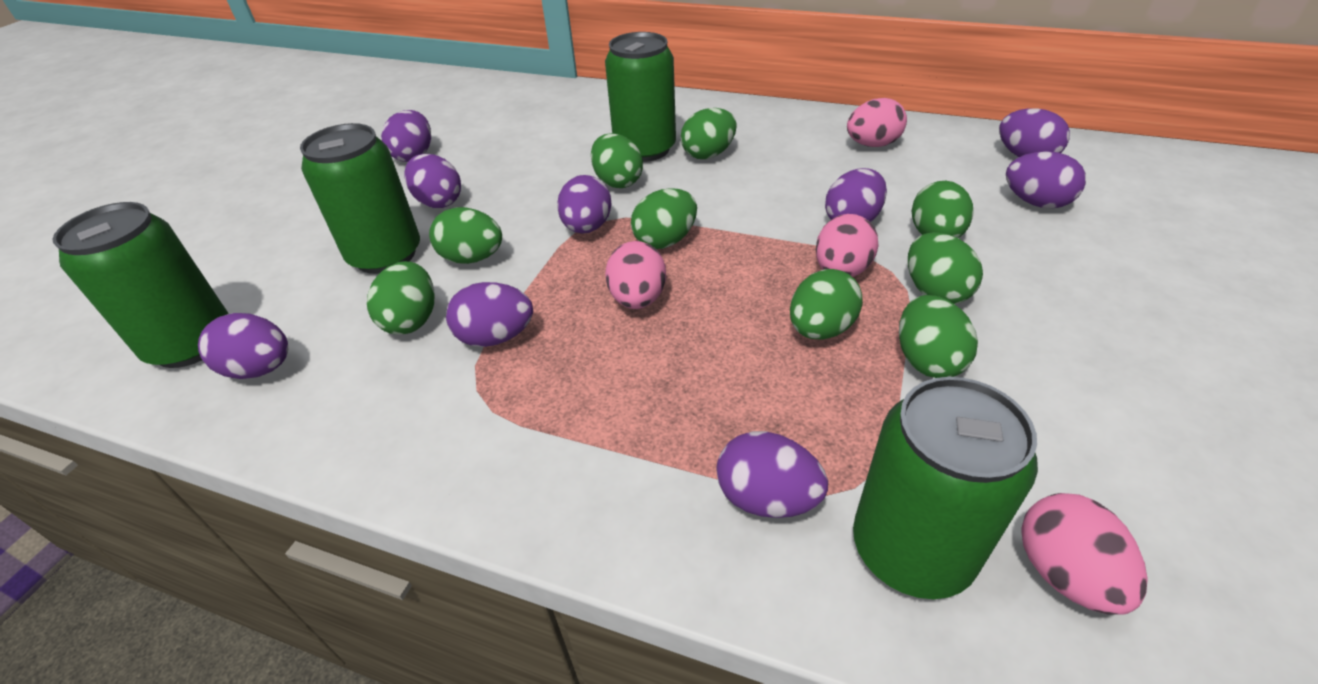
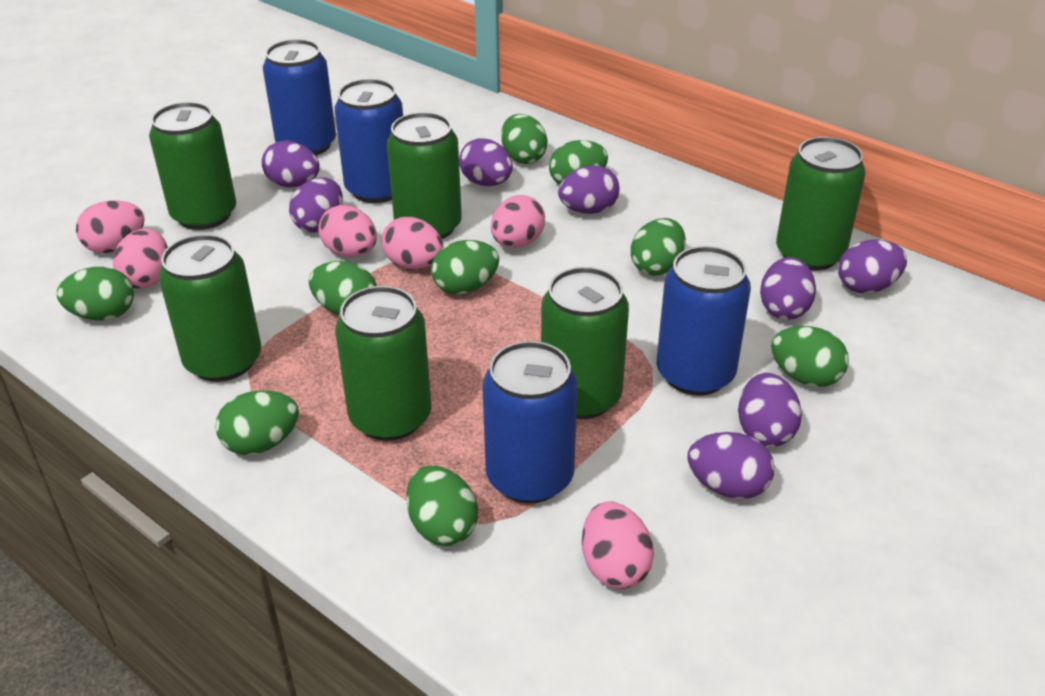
blue can: none = 0 -> [263,39,336,156] [334,79,403,203] [482,341,578,503] [657,246,751,396] = 4
green can: [53,202,229,368] [300,123,420,274] [605,32,676,162] [853,377,1038,599] = 4 -> [149,102,236,230] [158,234,261,382] [335,286,432,441] [387,112,462,239] [541,267,629,419] [776,137,866,271] = 6
pink egg: [605,241,666,309] [816,214,879,277] [847,98,907,147] [1022,493,1148,615] = 4 -> [76,201,145,253] [113,229,168,289] [318,205,377,257] [381,217,444,269] [491,195,545,248] [582,501,654,589] = 6
purple egg: [198,313,288,379] [381,110,431,162] [404,154,461,208] [446,282,533,347] [557,175,612,234] [716,431,828,518] [825,168,887,222] [999,108,1070,157] [1006,151,1086,209] = 9 -> [262,141,320,188] [289,177,343,233] [459,138,513,186] [558,165,619,214] [687,432,775,499] [738,373,802,447] [760,257,816,320] [838,239,907,294] = 8

